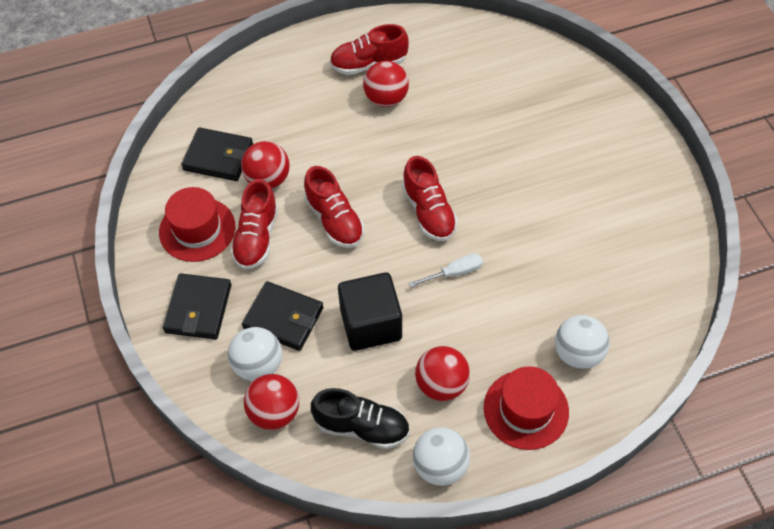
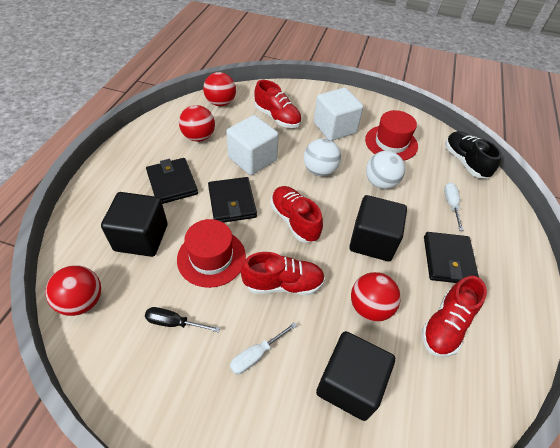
black cube: [338,272,402,351] = 1 -> [101,192,168,257] [316,331,395,421] [349,195,407,261] = 3
black screwdriver: none = 0 -> [145,307,220,332] = 1
white ball: [228,327,282,381] [413,427,470,486] [555,315,610,369] = 3 -> [304,138,341,176] [366,151,405,189] = 2
white cube: none = 0 -> [226,115,279,175] [314,88,363,141] = 2
white screwdriver: [409,254,483,287] = 1 -> [230,323,297,374] [444,183,464,231] = 2

